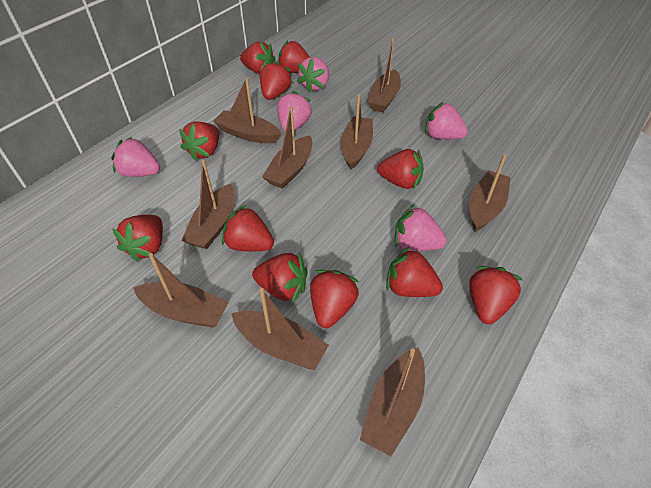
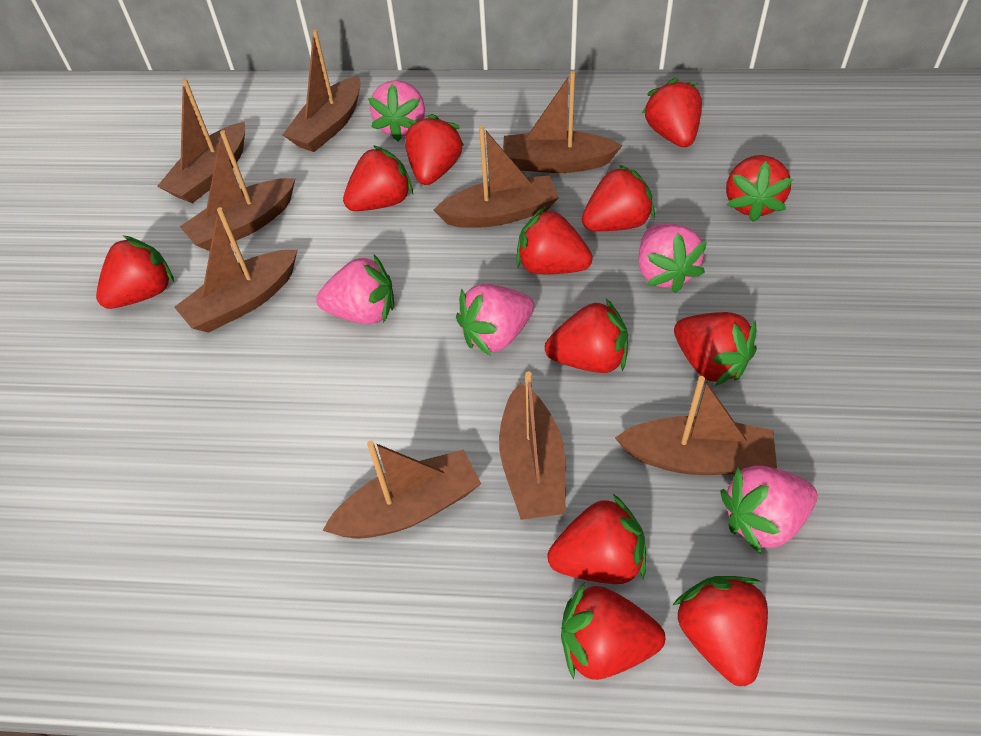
red strawberry: [112,215,163,262] [179,121,219,161] [222,205,274,252] [240,41,275,74] [252,252,308,303] [260,60,293,100] [278,40,310,73] [310,270,359,328] [377,149,424,189] [386,247,443,297] [469,266,523,324] = 11 -> [96,235,174,309] [343,145,413,211] [405,114,464,185] [517,206,593,274] [545,299,628,373] [547,494,646,584] [561,582,665,680] [582,164,655,231] [642,78,702,147] [672,576,768,686] [674,312,757,386] [726,155,793,222] = 12

